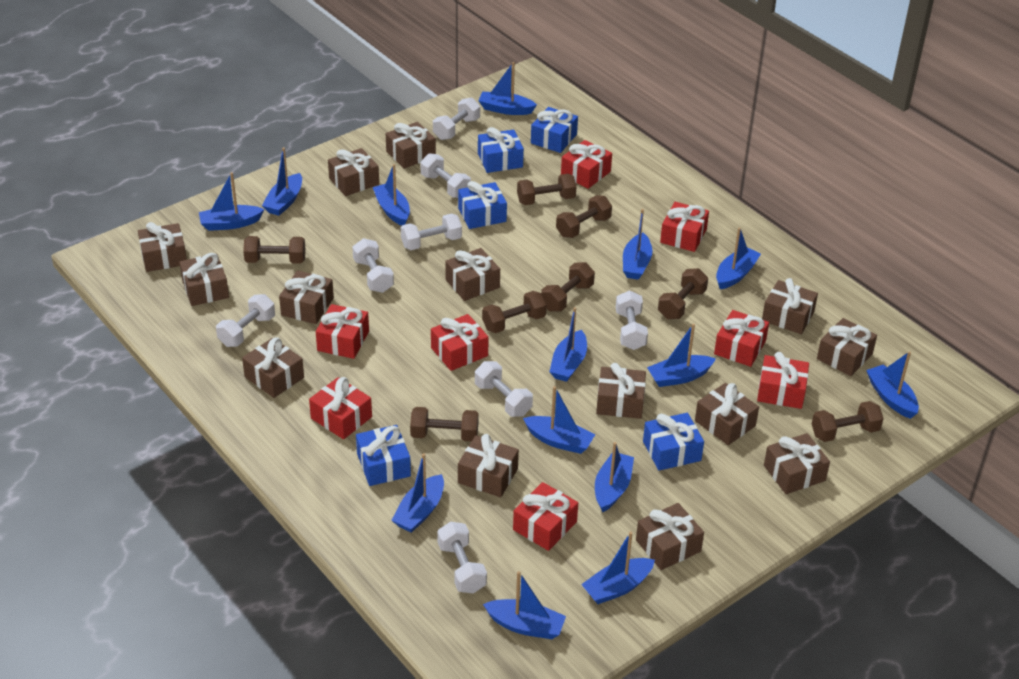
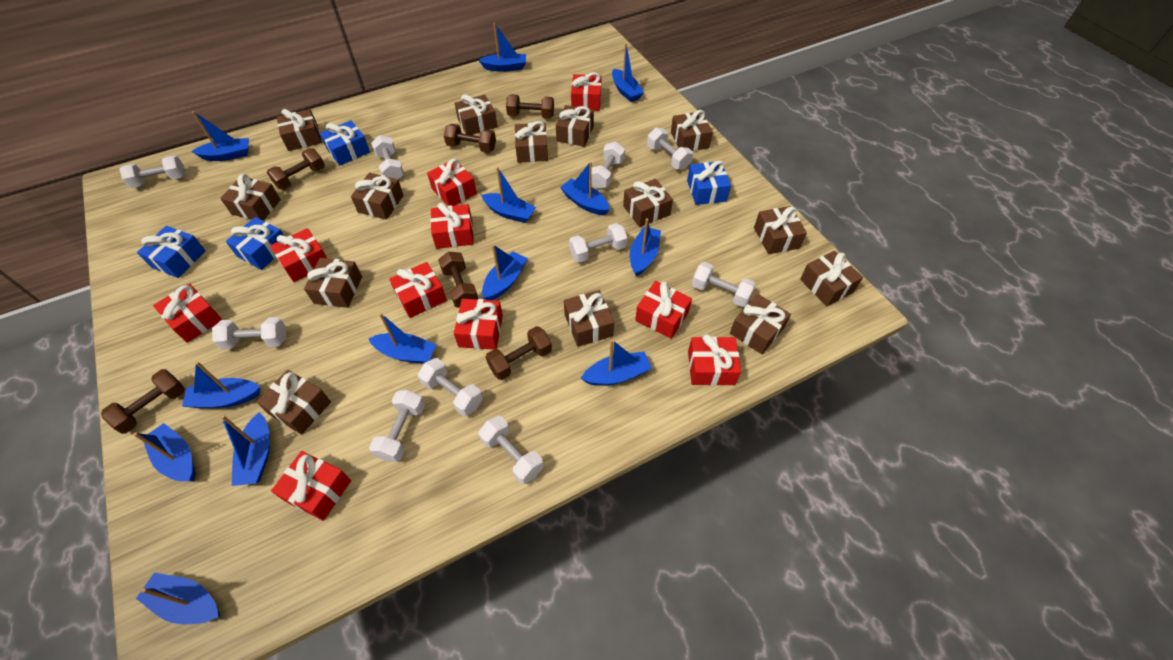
blue boat: [199,172,264,231] [262,147,302,216] [373,164,410,226] [391,453,444,533] [478,62,537,115] [483,571,566,639] [523,386,595,454] [549,307,587,382] [581,532,655,604] [595,442,634,513] [623,209,652,280] [647,324,716,387] [716,227,761,289] [866,351,919,419] = 14 -> [133,423,195,481] [136,572,220,624] [182,361,260,408] [191,111,249,161] [221,412,270,486] [368,313,436,364] [479,23,526,72] [481,167,536,223] [482,244,528,300] [560,162,610,215] [581,340,652,386] [612,43,644,102] [630,218,661,276] = 13
blue gift: [356,425,411,486] [458,181,507,229] [478,127,524,173] [531,107,578,153] [643,413,704,471] = 5 -> [137,226,206,278] [226,217,284,270] [320,120,370,166] [687,161,731,205] = 4
brown dumbbell: [243,236,305,264] [410,407,479,442] [482,291,547,333] [517,174,576,205] [541,262,595,312] [556,196,612,238] [658,268,708,319] [812,401,884,442] = 8 -> [101,369,185,434] [267,148,325,190] [438,252,478,308] [444,124,496,153] [486,326,552,380] [506,94,554,118] = 6
red gift: [309,377,372,439] [316,304,369,359] [431,314,489,371] [513,482,578,551] [561,140,612,189] [660,202,709,252] [714,310,769,367] [757,352,809,409] = 8 -> [153,283,222,343] [270,228,327,282] [271,451,351,521] [389,262,447,318] [427,159,477,206] [430,203,474,249] [454,299,503,350] [571,72,602,111] [635,281,692,339] [688,334,741,386] = 10
white dumbbell: [216,294,275,347] [352,238,394,293] [401,213,462,250] [420,153,471,198] [433,97,480,140] [437,522,487,593] [475,361,533,417] [616,290,648,350] = 8 -> [119,155,186,188] [212,317,286,350] [369,390,425,462] [371,135,404,179] [418,358,483,416] [479,416,543,484] [569,223,627,263] [591,142,625,189] [647,127,693,170] [692,262,756,307] = 10

